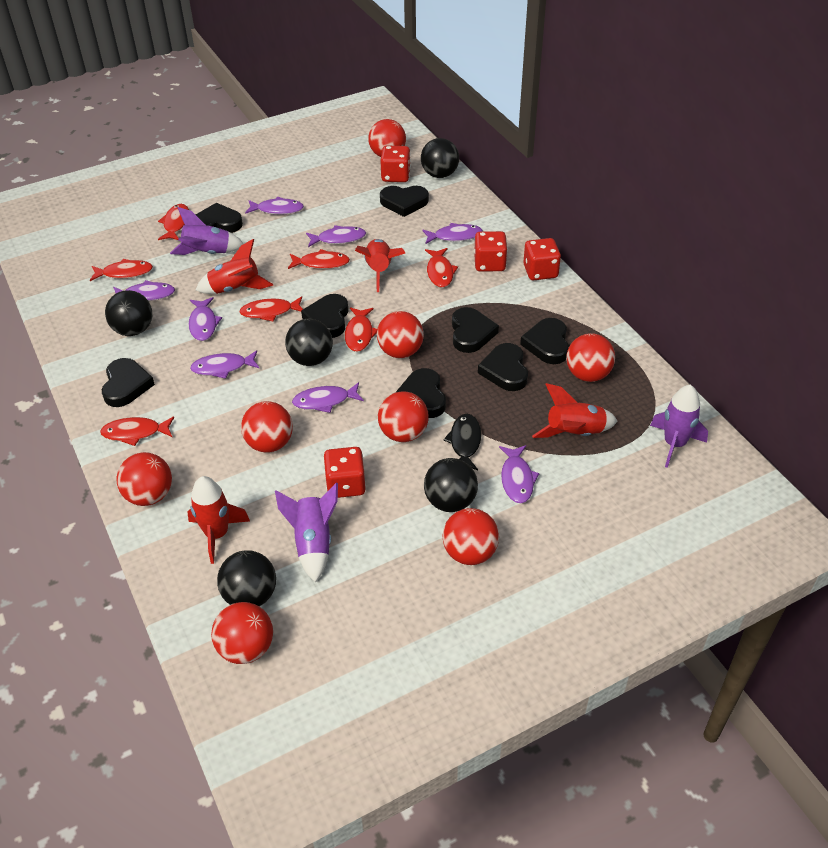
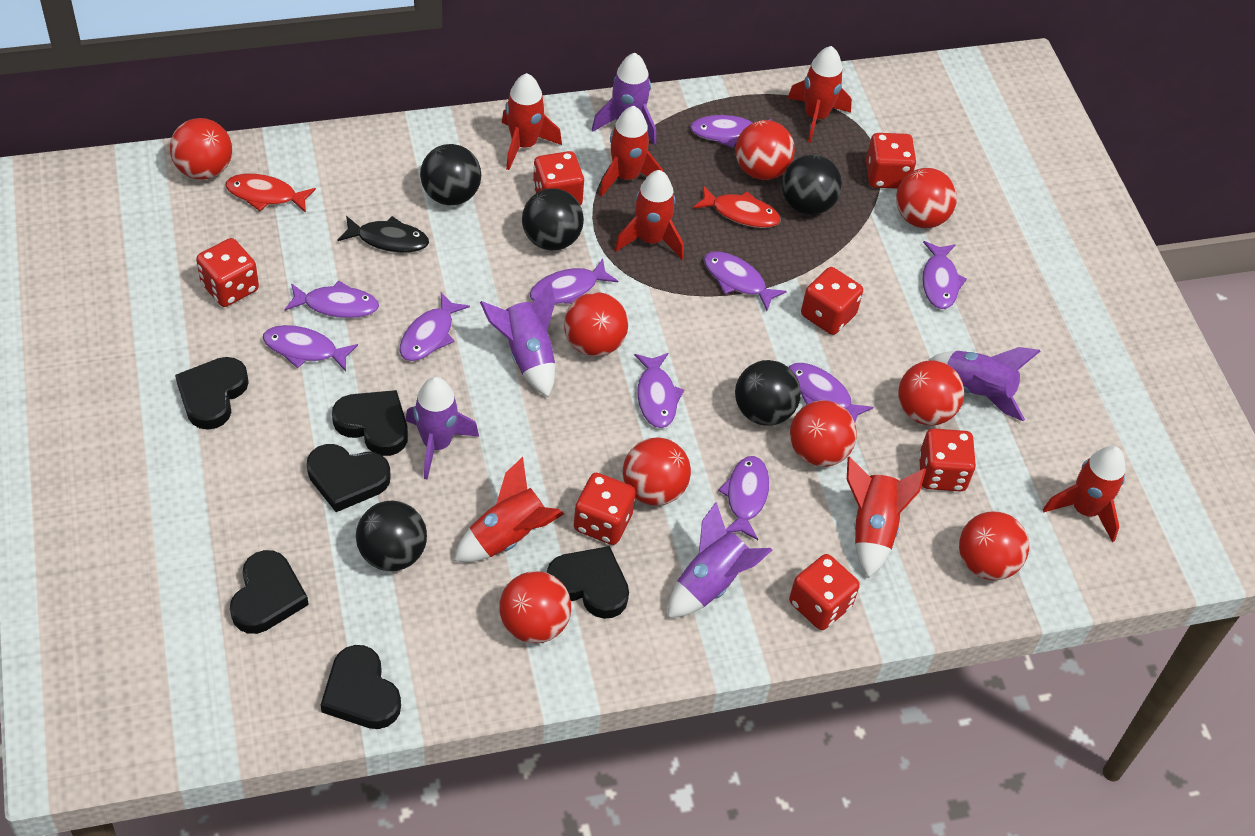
black heart: [102,358,155,407] [196,203,243,233] [301,294,348,338] [380,186,429,217] [395,368,446,418] [452,307,499,353] [478,343,528,391] [520,318,569,364] = 8 -> [175,357,249,430] [230,550,309,634] [307,444,391,512] [321,645,401,729] [332,390,408,456] [547,546,629,619] = 6
purple fish: [113,280,175,301] [188,297,222,341] [190,350,260,379] [245,197,304,215] [292,382,364,413] [306,225,366,247] [422,223,483,244] [499,445,540,504] = 8 -> [263,325,358,371] [284,280,379,318] [399,292,470,361] [530,259,618,304] [634,353,684,428] [690,115,771,148] [704,251,787,311] [718,456,770,540] [789,363,874,422] [922,241,967,309] = 10
purple rocket: [170,207,244,255] [275,483,338,582] [650,385,708,468] = 3 -> [406,377,479,480] [480,281,555,397] [592,53,656,145] [668,502,772,618] [928,347,1040,421] = 5
red ball: [117,452,172,506] [211,602,273,664] [241,401,293,453] [368,119,406,157] [377,311,424,358] [378,391,429,442] [442,508,499,565] [566,333,615,382] = 8 -> [170,118,232,180] [499,571,571,643] [564,292,628,356] [623,437,691,506] [736,120,795,180] [790,400,857,467] [896,168,957,228] [899,360,964,426] [959,511,1029,580] = 9
red dice: [323,447,366,498] [380,146,411,182] [474,231,507,271] [523,238,561,280] = 4 -> [196,238,259,307] [533,151,584,205] [574,473,636,545] [789,554,860,630] [801,267,863,335] [866,133,916,189] [919,428,976,492] = 7
red fish: [90,259,153,281] [100,417,174,446] [158,204,189,240] [239,296,303,321] [288,249,350,269] [345,307,377,352] [425,248,458,288] = 7 -> [225,174,316,213] [693,186,780,228] = 2
red rocket: [187,476,250,564] [196,239,273,294] [355,239,405,292] [532,383,617,438] = 4 -> [454,457,564,562] [502,73,562,170] [599,106,663,197] [614,170,684,259] [788,46,852,143] [847,456,926,578] [1043,446,1126,542] = 7

